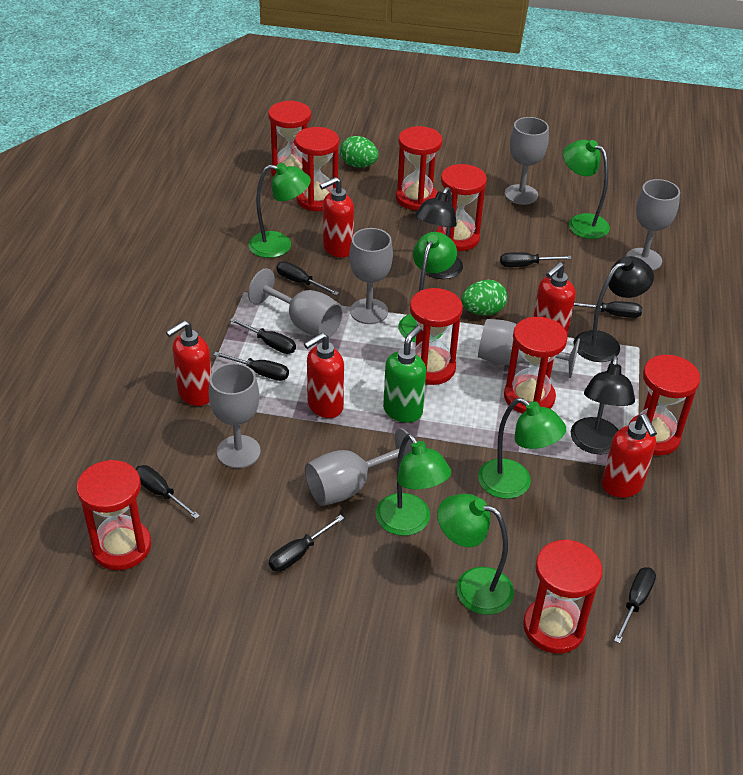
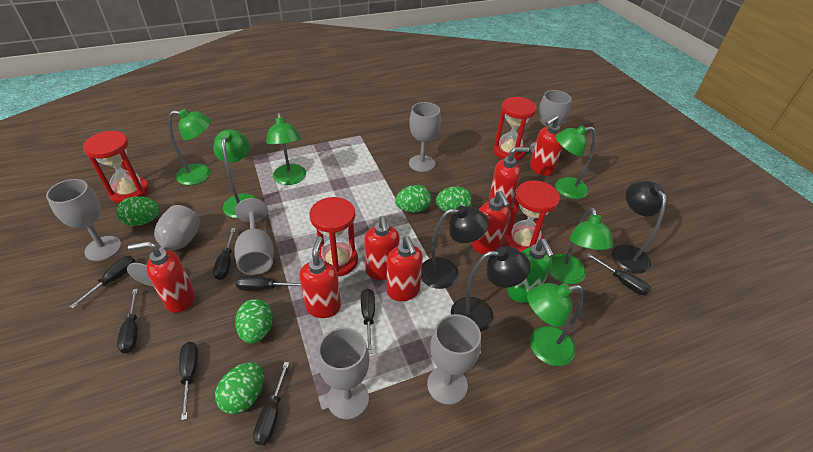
green egg: [340,136,378,168] [461,280,507,316] = 2 -> [116,196,160,226] [215,362,264,414] [235,299,273,343] [395,185,431,213] [436,187,473,214] = 5
red hourglass: [77,460,151,570] [268,100,311,177] [295,127,339,211] [396,126,443,210] [410,288,463,385] [437,164,487,251] [504,317,568,413] [523,539,603,654] [628,355,700,456] = 9 -> [83,131,149,203] [309,197,358,276] [493,97,537,161] [504,181,560,252] = 4
red soap dispenser: [166,320,212,406] [304,333,344,418] [319,177,354,258] [533,262,576,336] [601,414,657,498] = 5 -> [128,241,195,313] [299,236,341,318] [364,216,400,280] [387,236,423,301] [472,191,510,254] [489,147,530,209] [530,115,562,176] = 7

